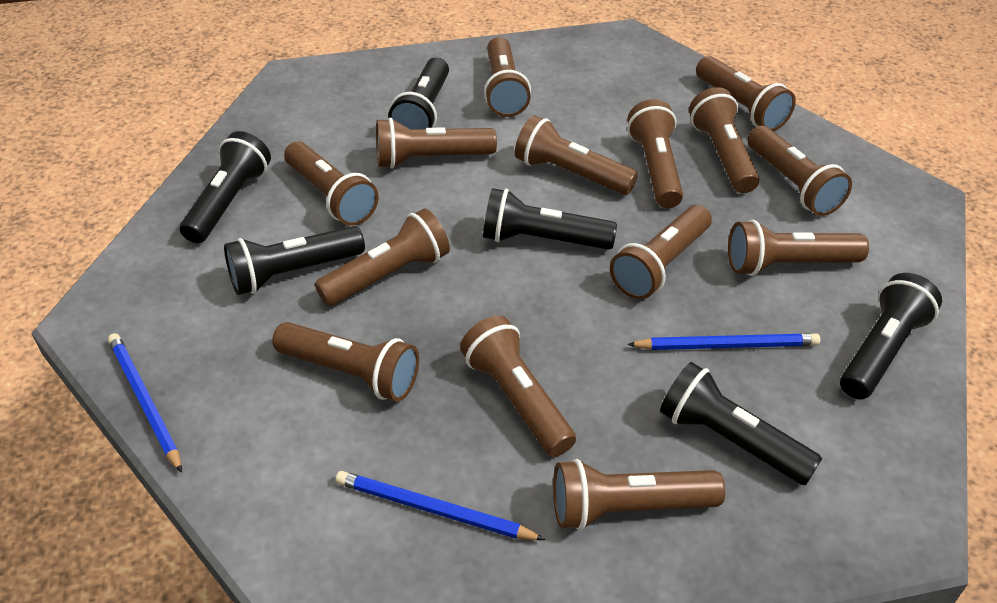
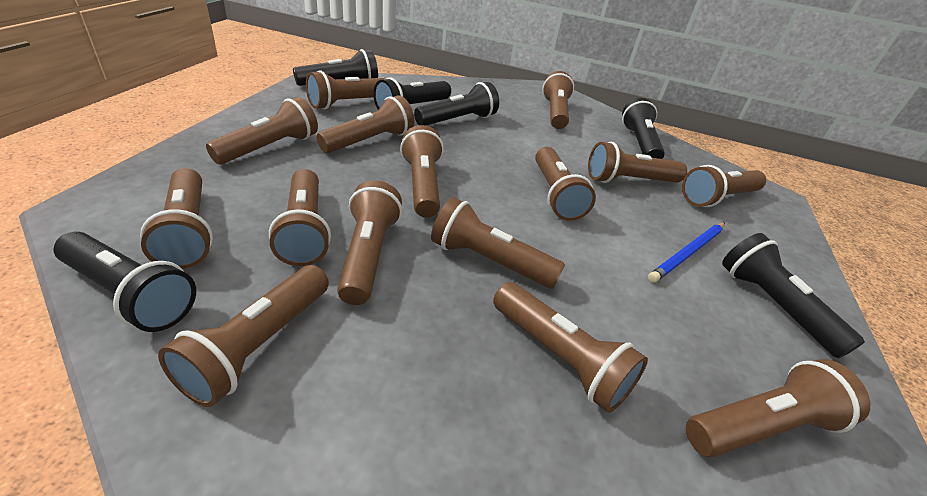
blue pencil: [108,333,182,473] [336,471,545,540] [627,333,820,350] = 3 -> [648,223,725,283] = 1
brown flashlight: [272,322,419,402] [284,141,379,226] [315,208,450,306] [376,118,497,168] [460,316,576,457] [484,37,531,117] [515,115,638,195] [553,459,725,531] [610,205,712,299] [627,99,683,208] [689,87,760,193] [696,56,796,131] [728,220,869,276] [747,126,852,216] = 14 -> [140,168,213,269] [158,265,329,407] [206,97,318,164] [269,169,331,266] [306,70,386,109] [316,95,414,153] [337,180,402,305] [400,125,444,218] [431,197,565,288] [493,282,648,413] [535,147,596,221] [542,71,574,129] [588,141,687,183] [682,165,766,207] [686,359,870,457] = 15

